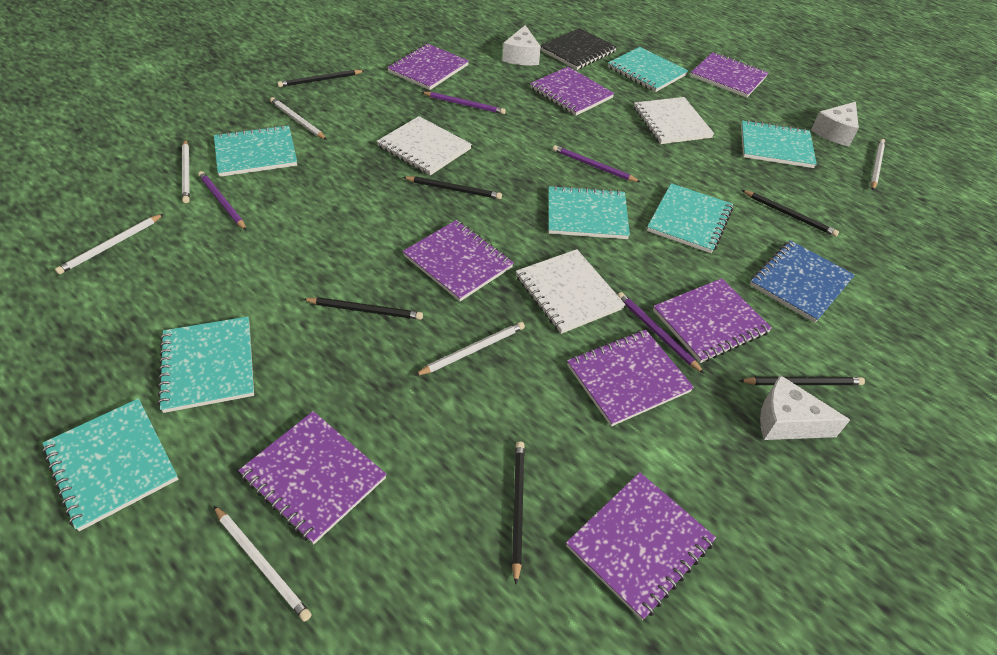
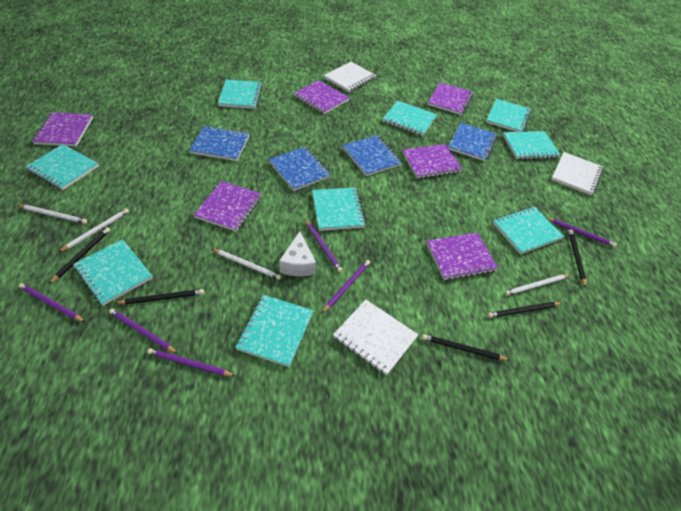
black notebook: [540,28,617,70] = 1 -> none = 0
black pencil: [278,70,364,87] [303,297,423,320] [403,176,502,199] [512,441,525,585] [739,377,865,385] [742,190,839,237] = 6 -> [49,227,110,284] [115,289,204,304] [422,334,509,361] [488,302,562,318] [568,229,586,288] = 5
blue notebook: [750,240,855,323] = 1 -> [189,126,249,161] [269,147,331,191] [343,135,402,176] [448,123,497,161] = 4
purple notebook: [238,411,386,544] [387,44,469,90] [403,220,514,302] [530,67,614,116] [566,472,716,620] [567,330,694,427] [653,278,772,363] [691,52,768,98] = 8 -> [32,112,93,147] [194,181,261,231] [294,80,350,114] [403,144,462,178] [427,233,498,280] [428,82,473,115] = 6
purple pencil: [198,171,247,231] [421,92,506,114] [553,145,640,182] [618,292,704,373] = 4 -> [19,283,85,322] [109,309,178,354] [147,348,235,376] [305,219,343,272] [322,260,370,313] [546,217,617,247] = 6
turquoise notebook: [42,398,178,531] [158,316,254,413] [214,125,297,177] [549,185,630,239] [608,47,688,92] [647,183,733,253] [741,120,817,168] = 7 -> [25,144,99,190] [73,239,152,306] [218,79,262,109] [235,295,313,367] [312,188,366,231] [383,101,437,136] [486,99,531,132] [493,206,564,255] [503,131,560,159] = 9
white cheese: [502,25,541,65] [760,375,850,440] [811,102,859,146] = 3 -> [279,231,316,276] = 1
white pencil: [55,214,164,275] [182,139,190,203] [214,506,312,622] [270,97,327,140] [414,322,525,376] [871,139,885,190] = 6 -> [18,205,87,224] [59,208,129,252] [212,249,281,280] [505,274,571,296] = 4

